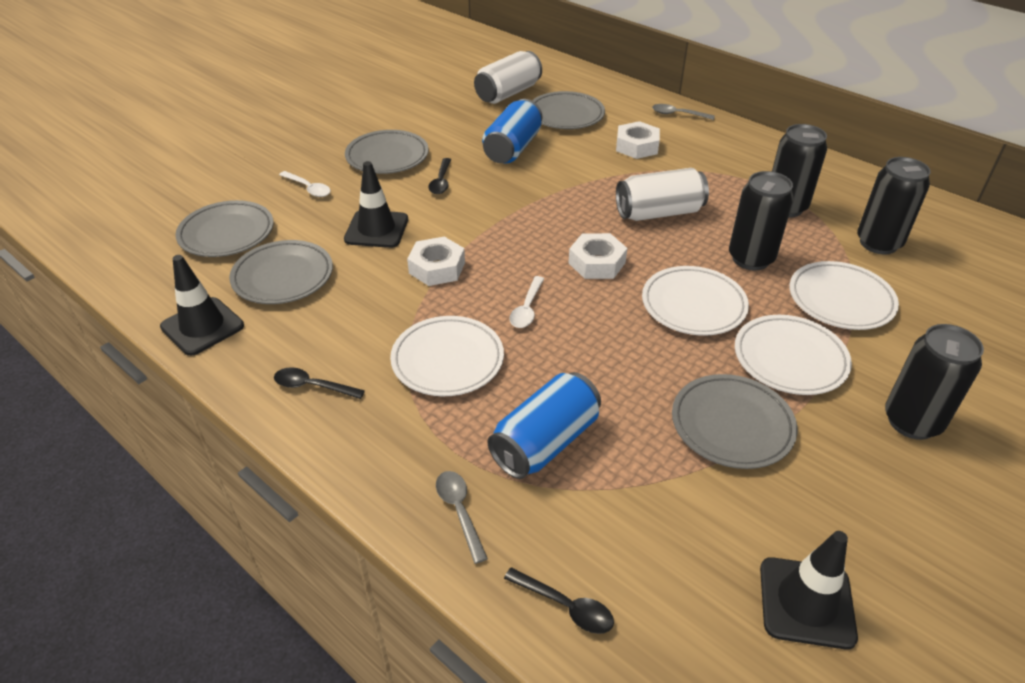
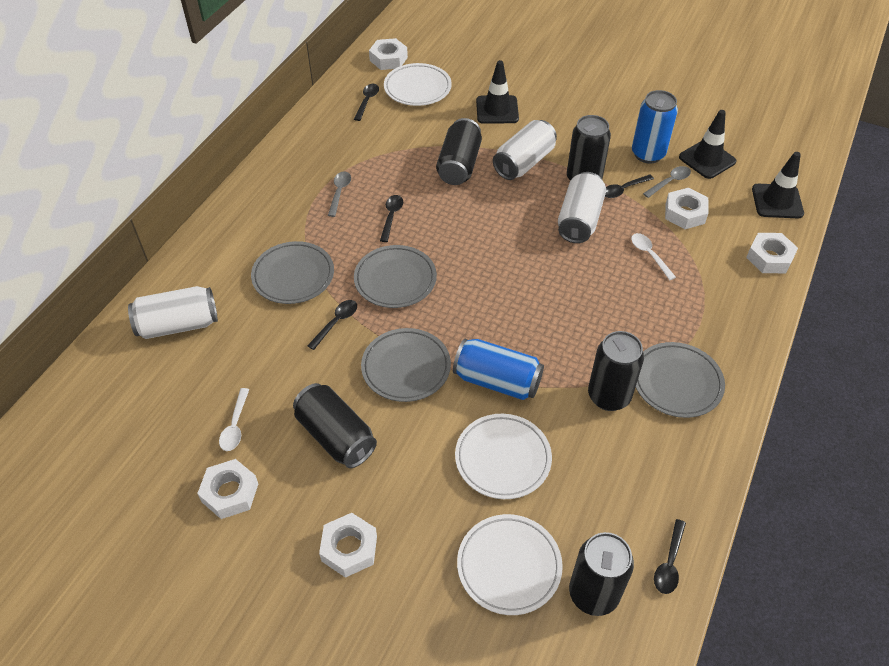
black can: [729,171,794,270] [772,124,827,217] [857,157,931,254] [885,324,984,440] = 4 -> [293,383,377,468] [436,118,482,185] [567,115,611,181] [569,532,634,616] [588,331,644,411] = 5
black spoon: [274,367,365,399] [428,158,451,194] [504,567,614,634] = 3 -> [307,300,357,350] [354,84,379,121] [380,195,403,242] [605,174,654,198] [654,519,686,594] = 5
grey plate: [175,200,273,257] [229,240,333,304] [345,130,429,174] [532,91,605,129] [672,374,797,469] = 5 -> [251,241,334,304] [354,245,437,308] [361,328,451,402] [636,342,725,418] = 4
white can: [474,51,542,104] [616,168,709,221] = 2 -> [128,286,218,339] [493,120,557,180] [558,172,606,243] = 3
white nut: [407,237,465,286] [569,233,627,279] [616,121,660,159] = 3 -> [197,459,258,519] [319,513,377,578] [369,38,408,70] [665,188,709,229] [746,233,798,273] = 5
white plate: [390,316,504,396] [642,266,749,336] [735,315,852,395] [789,261,899,330] = 4 -> [384,63,452,106] [455,414,552,499] [457,514,563,615] = 3

